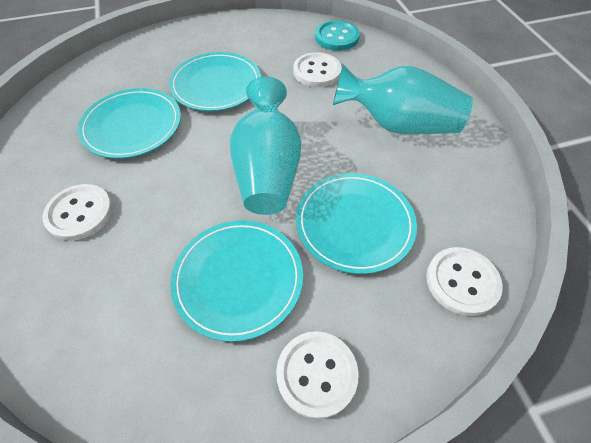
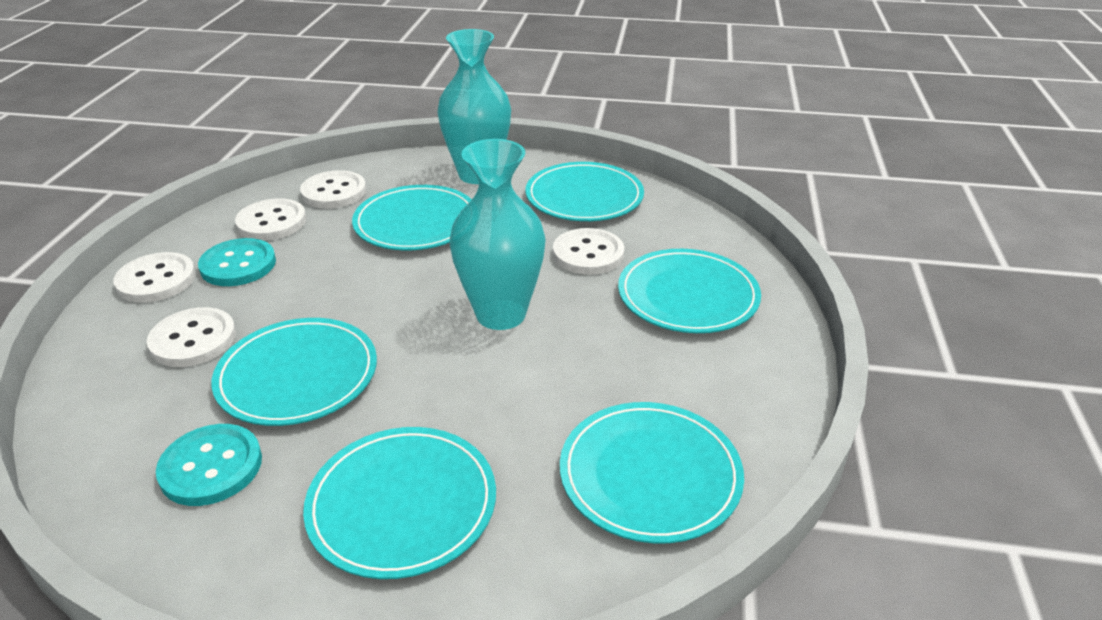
turquoise button: [315,20,360,51] = 1 -> [156,424,262,506] [198,238,276,286] = 2
turquoise plate: [78,88,181,159] [169,52,261,111] [170,220,303,342] [296,173,417,274] = 4 -> [211,318,377,426] [303,427,496,579] [352,185,472,250] [525,162,644,221] [560,402,744,543] [618,249,761,333] = 6
white button: [43,184,113,241] [276,331,359,419] [293,52,342,87] [426,247,503,316] = 4 -> [113,252,196,303] [146,307,236,367] [235,198,306,241] [300,170,366,209] [553,228,624,275] = 5

